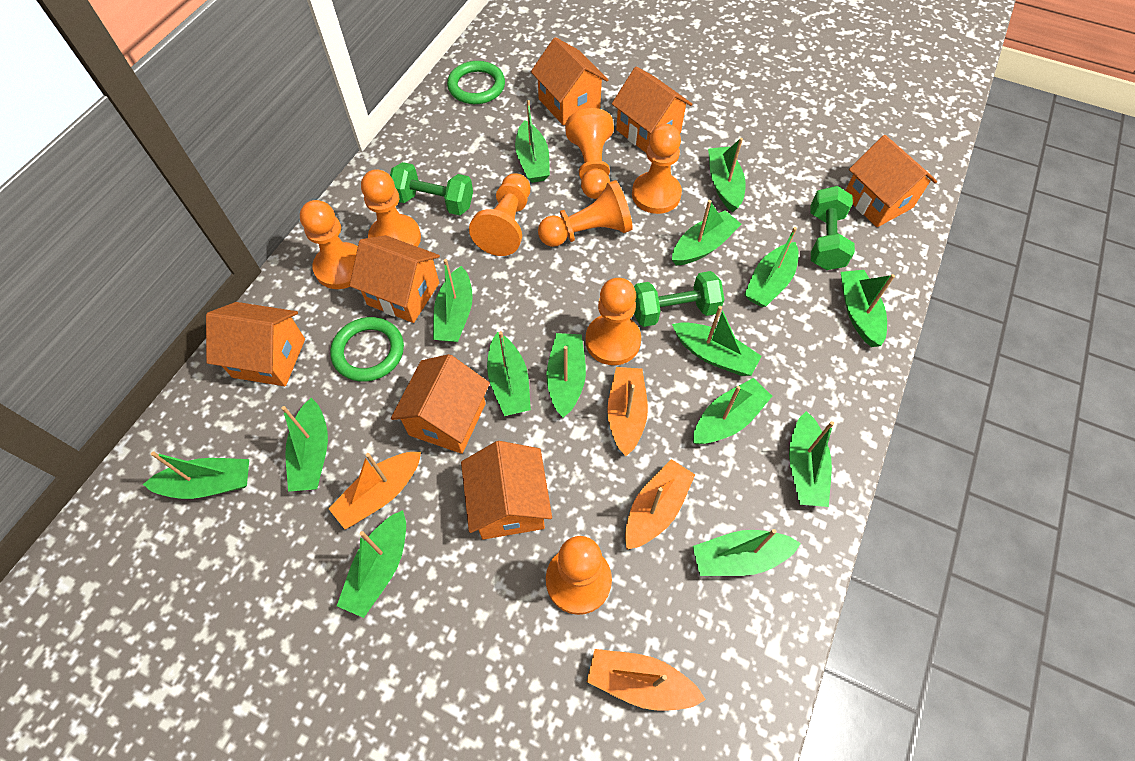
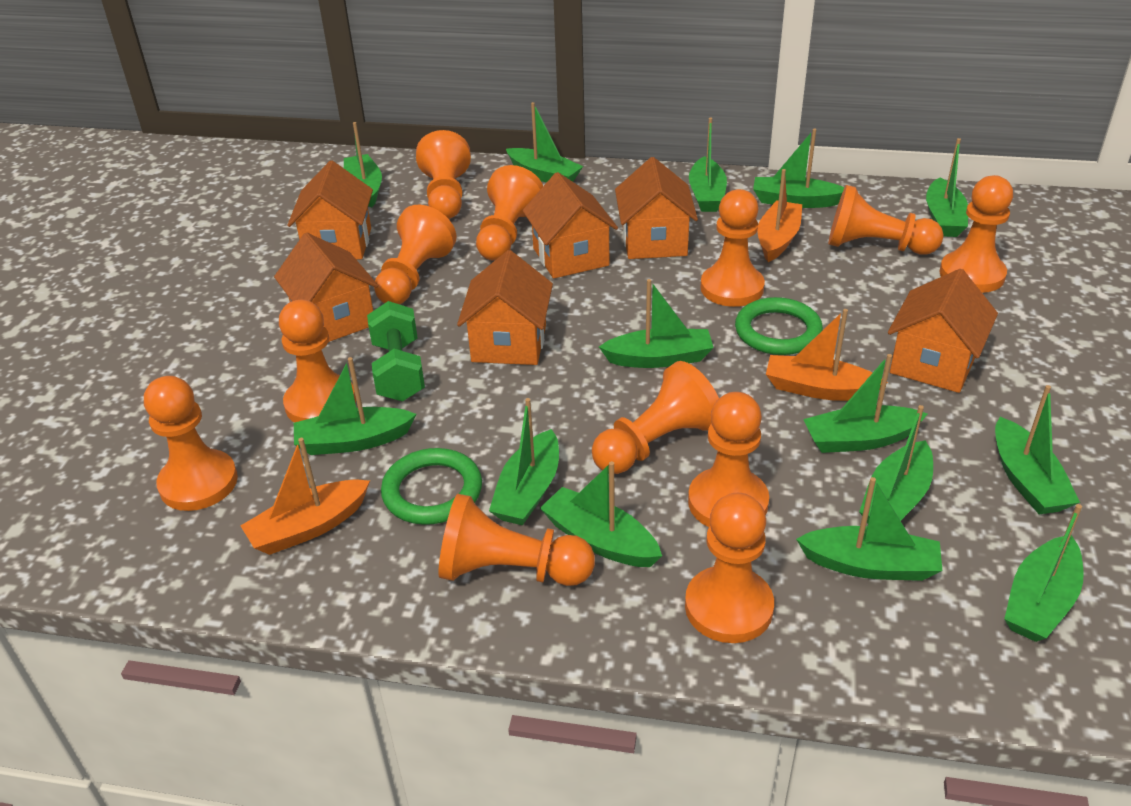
green boat: [143,451,249,499] [281,398,328,492] [337,510,406,618] [433,259,473,342] [487,331,531,416] [515,100,550,183] [546,333,586,418] [672,200,741,265] [672,306,762,376] [692,529,801,576] [693,378,772,444] [708,138,746,212] [744,227,799,307] [789,411,834,507] [841,270,895,347] = 15 -> [294,357,416,455] [344,122,382,208] [489,398,559,525] [506,102,583,183] [540,461,662,567] [599,279,714,368] [689,117,727,212] [753,129,844,208] [796,477,943,581] [803,354,927,453] [859,405,933,524] [926,138,968,237] [995,385,1080,514] [1004,504,1084,642] = 14
green dumbbell: [390,162,473,215] [634,271,725,327] [811,186,855,270] = 3 -> [367,301,425,402] = 1
orange boat: [329,452,421,529] [587,649,706,711] [607,367,648,456] [625,459,695,549] = 4 -> [241,438,370,555] [758,169,802,262] [766,309,888,401] = 3
orange house: [206,302,305,386] [350,235,440,323] [391,354,490,454] [461,441,552,540] [531,37,608,125] [612,66,693,153] [845,135,937,227] = 7 -> [274,233,378,342] [287,161,373,259] [457,250,553,365] [523,172,618,279] [615,157,698,259] [888,269,998,393] = 6
orange pawn: [300,200,358,289] [361,169,421,247] [469,173,530,256] [538,180,633,247] [546,536,612,615] [565,108,614,199] [585,278,641,365] [632,124,682,214] = 8 -> [144,376,238,511] [279,300,356,423] [374,205,457,304] [416,130,471,219] [438,494,595,586] [476,165,543,260] [592,361,719,474] [685,493,774,643] [688,392,769,527] [700,189,765,307] [828,185,944,255] [940,175,1013,293] = 12

